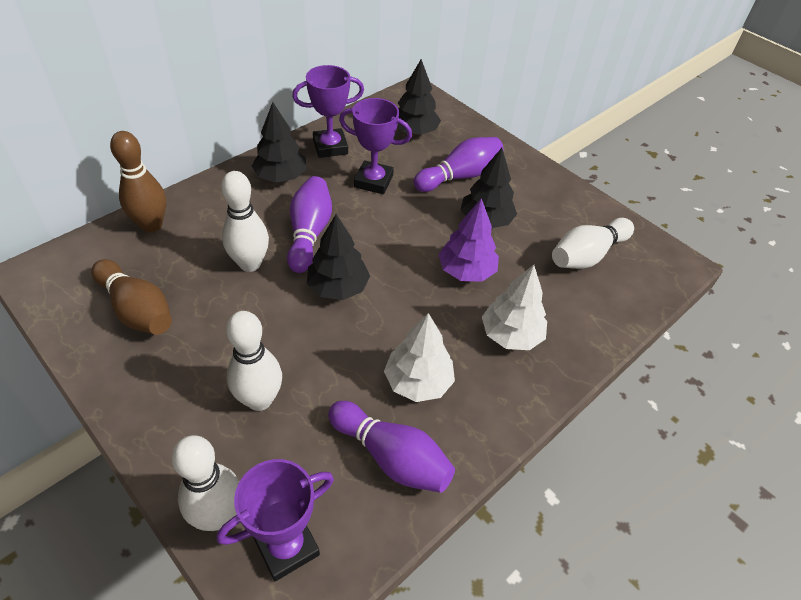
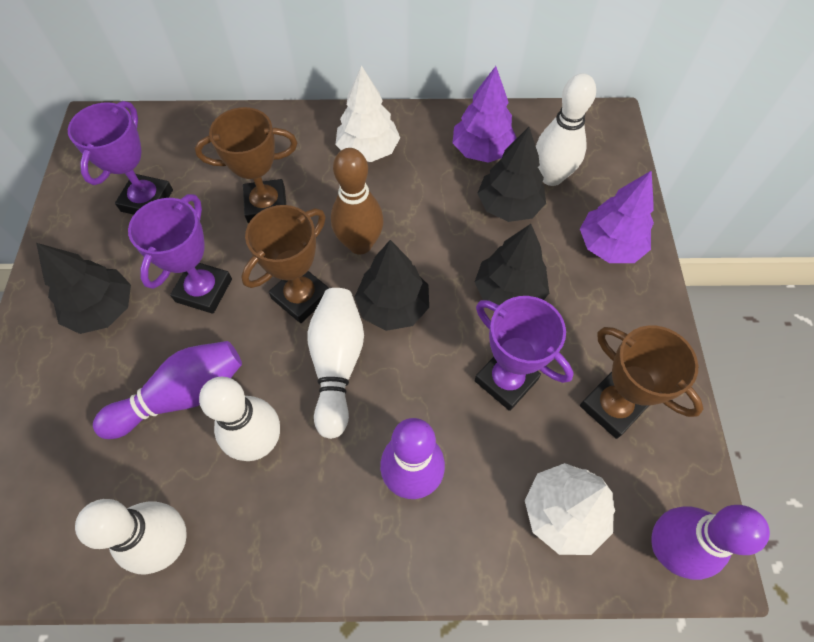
brown bowling pin: [91,259,172,335] [110,131,166,232] = 2 -> [331,148,384,255] = 1
brown trophy: none = 0 -> [195,107,297,223] [241,205,329,323] [580,325,703,439] = 3
purple tree: [438,198,499,282] = 1 -> [453,66,517,163] [580,170,654,263] = 2

